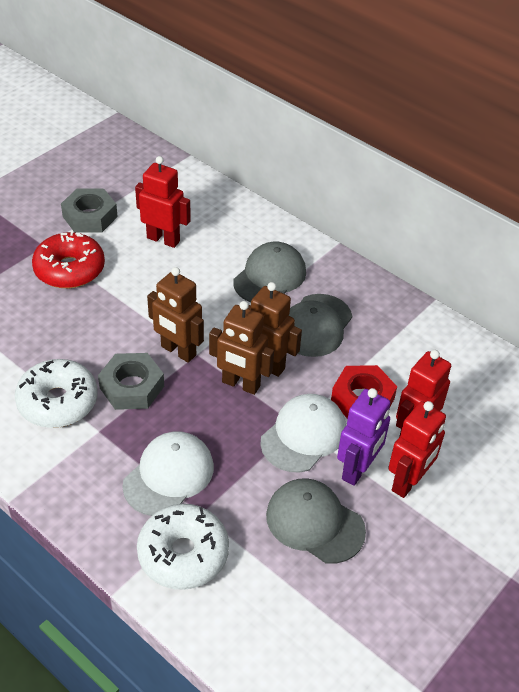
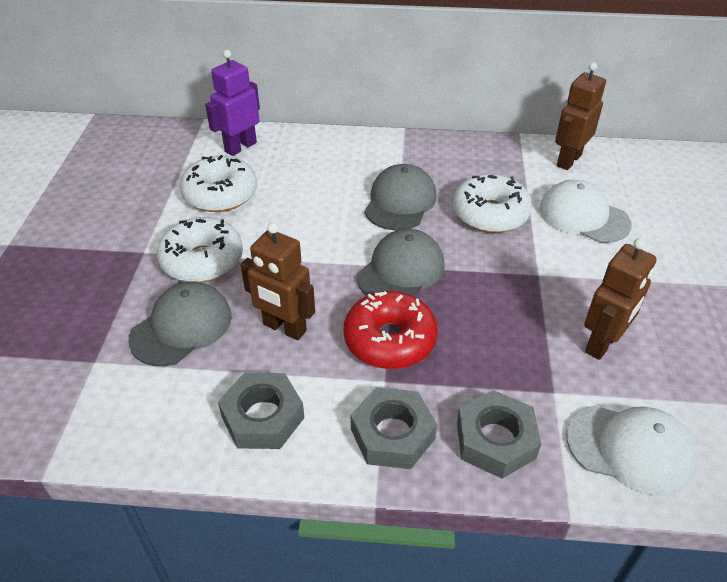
grey nut: [61,189,118,232] [98,353,164,410] = 2 -> [218,373,304,449] [351,387,437,469] [457,390,541,479] = 3
red nut: [331,365,397,419] = 1 -> none = 0
red robot: [135,156,191,248] [388,401,446,498] [396,350,451,437] = 3 -> none = 0
white donut: [15,359,98,428] [137,504,229,590] = 2 -> [157,217,243,282] [180,155,257,212] [453,174,532,233] = 3

